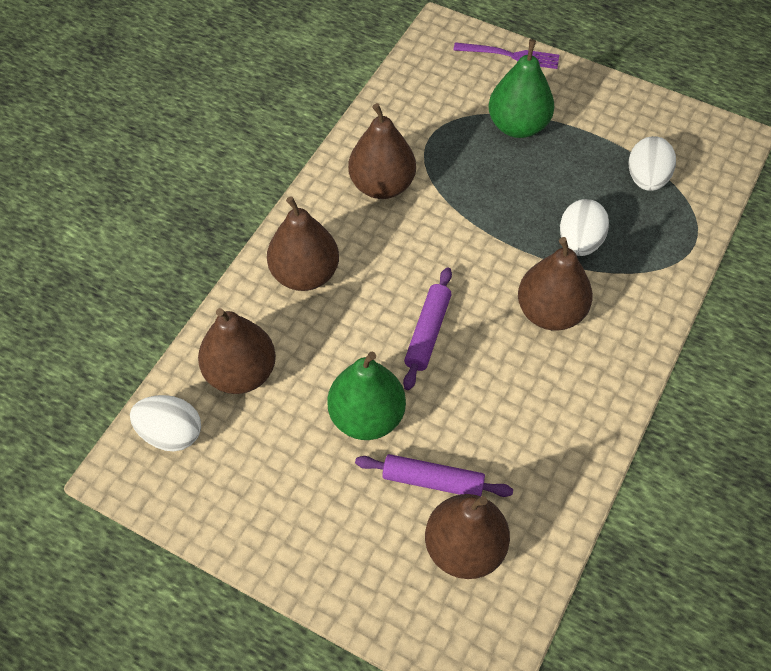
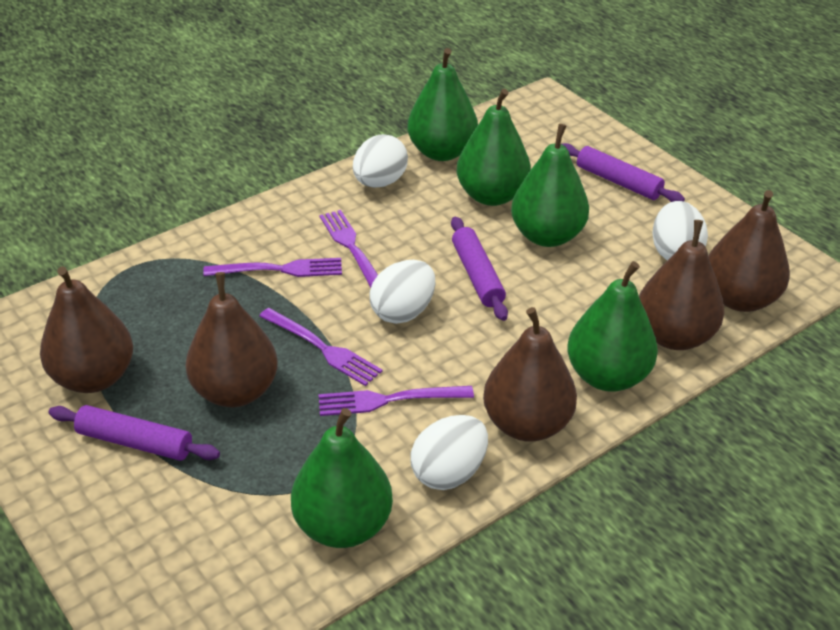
green pear: [327,352,406,440] [489,39,554,138] = 2 -> [291,408,393,548] [407,48,478,161] [457,89,531,206] [511,124,589,247] [567,261,658,392] = 5
purple fork: [453,42,559,69] = 1 -> [203,258,342,277] [259,308,382,386] [318,386,474,416] [319,210,378,288] = 4
purple rolling pin: [355,454,513,497] [403,267,452,390] = 2 -> [49,405,220,461] [451,217,508,321] [562,143,685,202] = 3
white egg: [130,395,201,451] [560,199,609,256] [628,136,676,191] = 3 -> [353,134,408,188] [369,260,435,324] [411,415,488,490] [652,201,708,260] = 4

